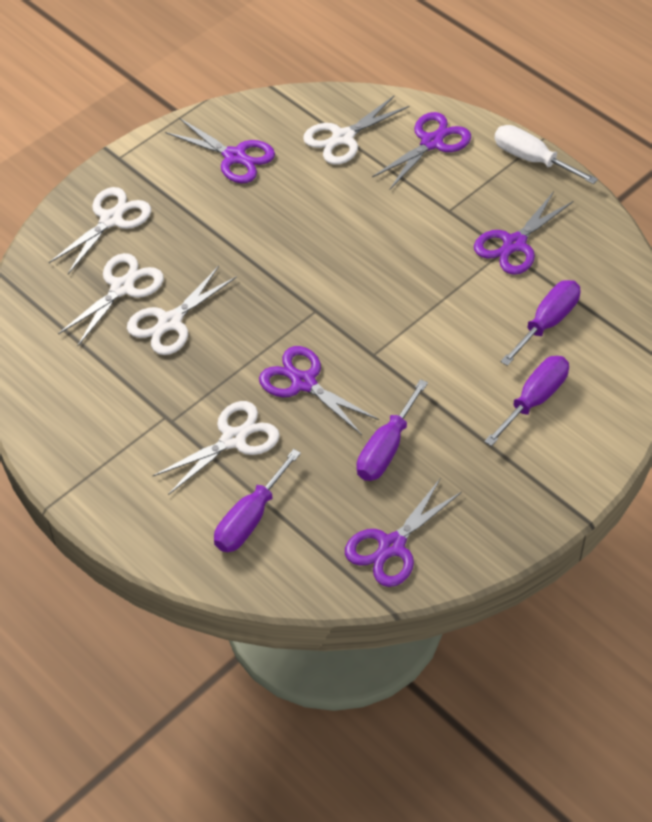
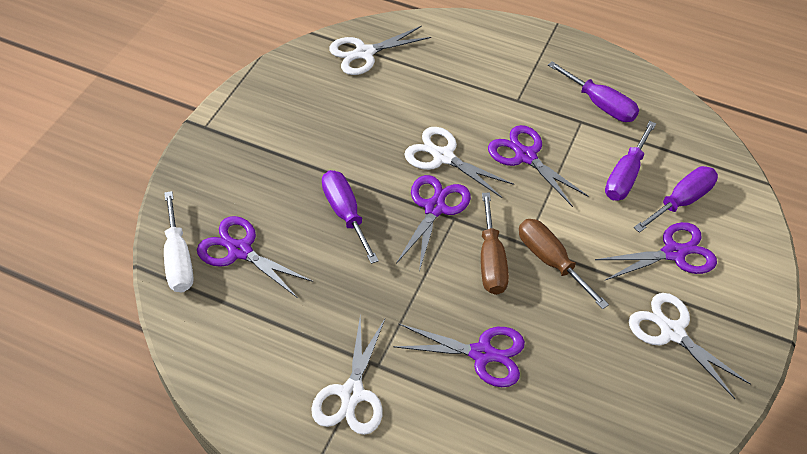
brown screwdriver: none = 0 -> [481,193,509,295] [519,219,609,309] = 2
white scissors: [49,187,151,274] [58,253,164,346] [127,266,237,355] [153,401,280,495] [303,95,409,164] = 5 -> [311,316,385,435] [329,26,431,75] [404,127,514,198] [629,293,751,399] = 4

